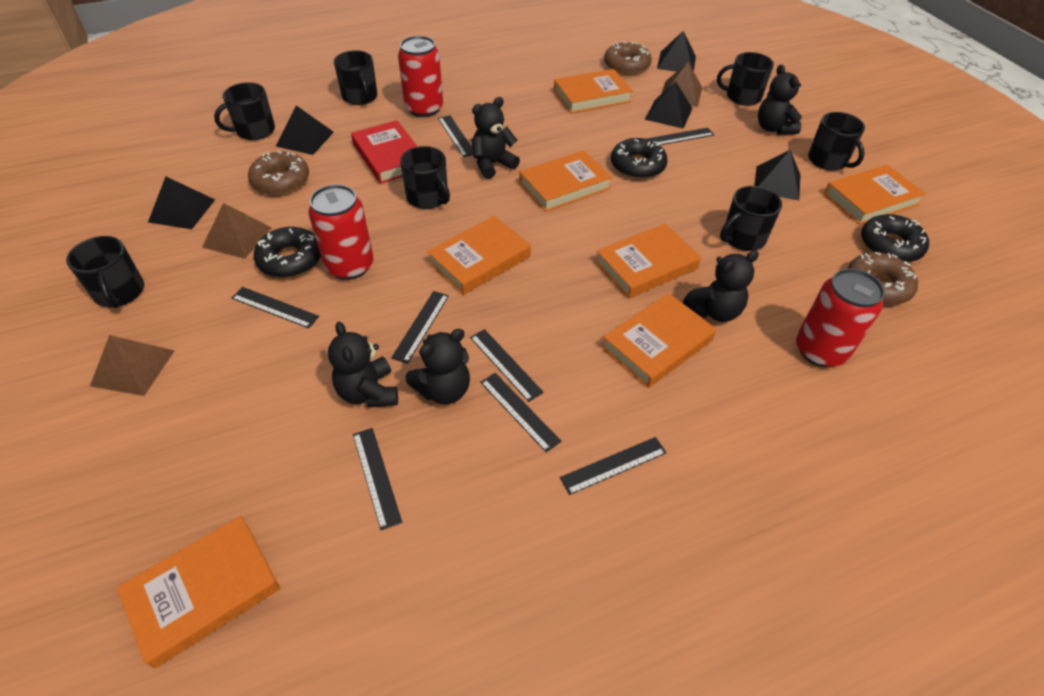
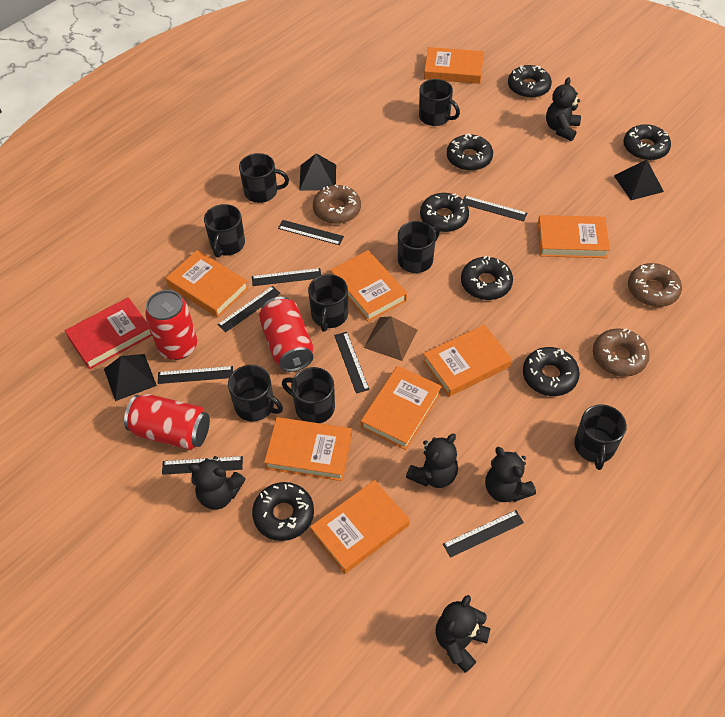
black donut: [254,227,321,278] [611,138,668,179] [861,214,929,262] = 3 -> [252,482,314,541] [420,193,469,232] [447,134,493,171] [461,256,513,300] [508,65,552,98] [523,347,580,396] [624,124,671,161] = 7
black mug: [66,236,144,308] [214,82,275,140] [334,50,377,105] [400,146,450,209] [717,52,774,106] [720,186,782,251] [808,112,865,171] = 7 -> [204,204,245,258] [228,365,283,421] [239,153,289,203] [282,367,335,423] [308,274,348,332] [398,221,440,273] [419,79,460,126] [574,405,627,470] = 8
black pyramid: [148,176,215,229] [276,106,334,155] [645,81,693,129] [657,31,696,72] [754,150,801,201] = 5 -> [104,354,157,401] [299,153,336,191] [614,159,664,200] = 3
brown pyramid: [90,335,174,396] [202,203,272,259] [661,62,702,107] = 3 -> [364,316,417,361] = 1
orange book: [117,516,280,668] [427,216,531,295] [519,150,612,212] [554,69,633,113] [595,224,701,298] [602,293,717,388] [824,165,926,225] = 7 -> [166,250,249,318] [264,417,352,481] [310,480,409,574] [330,250,407,322] [361,366,442,450] [423,325,512,397] [424,47,484,84] [537,215,610,258] = 8

